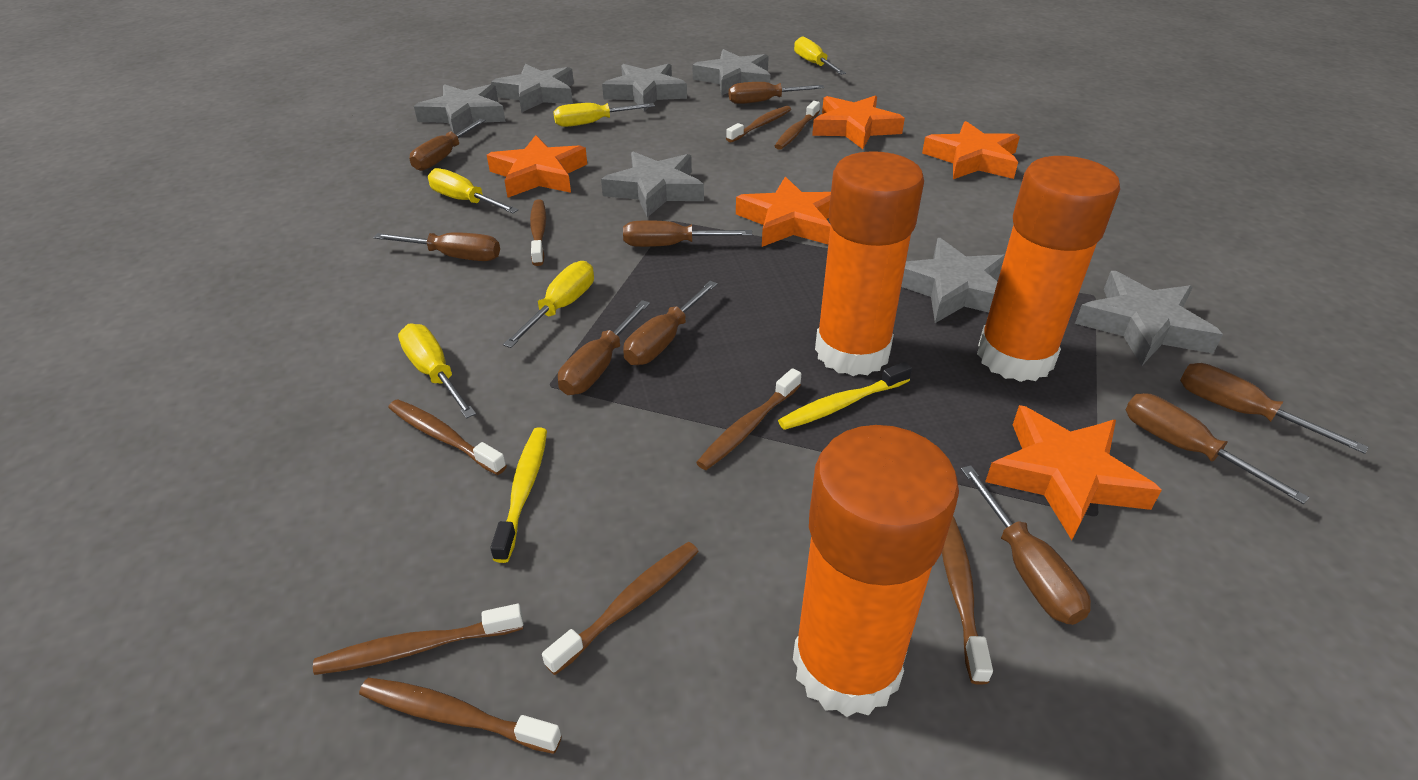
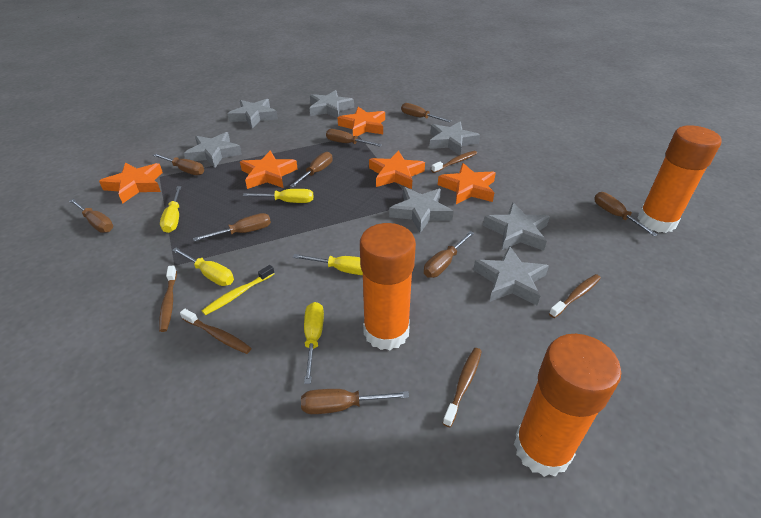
brown toothbrush: [313,604,524,675] [359,678,562,754] [388,399,507,475] [530,199,546,266] [542,542,699,675] [696,368,801,470] [726,106,791,143] [775,101,820,150] [942,517,993,685] = 9 -> [159,265,177,332] [180,309,251,354] [431,151,477,173] [442,348,482,427] [549,274,601,318] = 5
yellow toothbrush: [490,427,547,563] [778,362,912,430] = 2 -> [202,265,275,315] = 1

